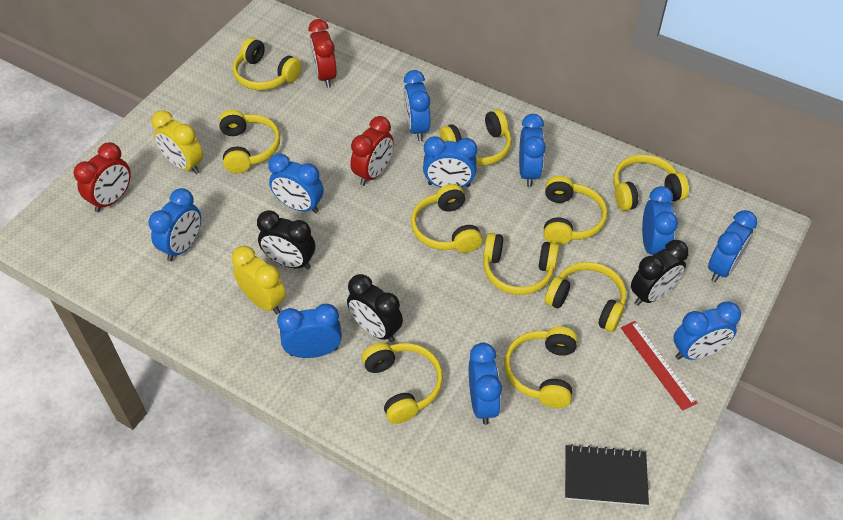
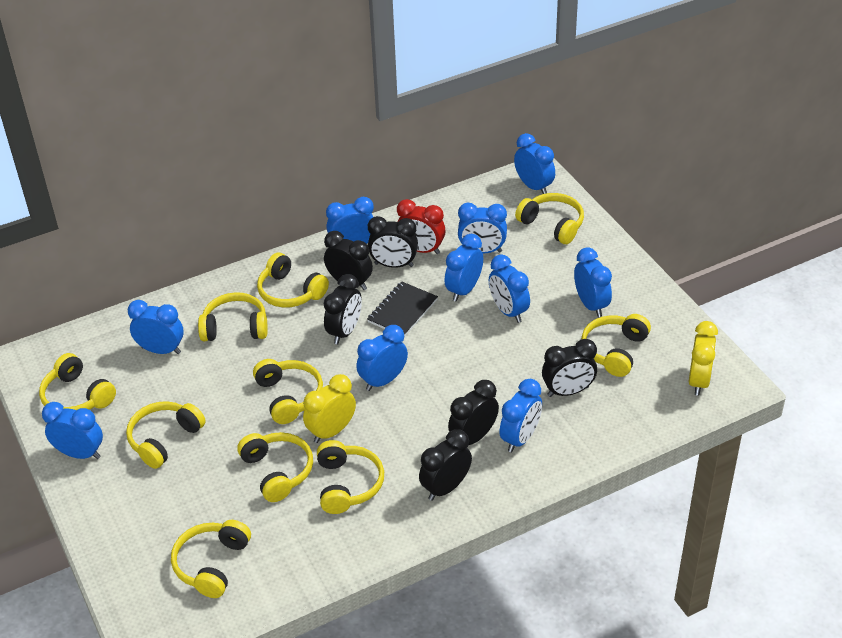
black clock: [257,210,315,270] [347,274,403,342] [631,240,688,306] = 3 -> [324,231,373,290] [324,274,362,344] [368,216,418,268] [419,429,472,501] [448,380,499,445] [542,339,597,397] = 6
red clock: [74,142,131,212] [309,19,337,88] [351,116,394,186] = 3 -> [397,199,445,254] = 1
red ruler: [621,321,698,411] = 1 -> none = 0

